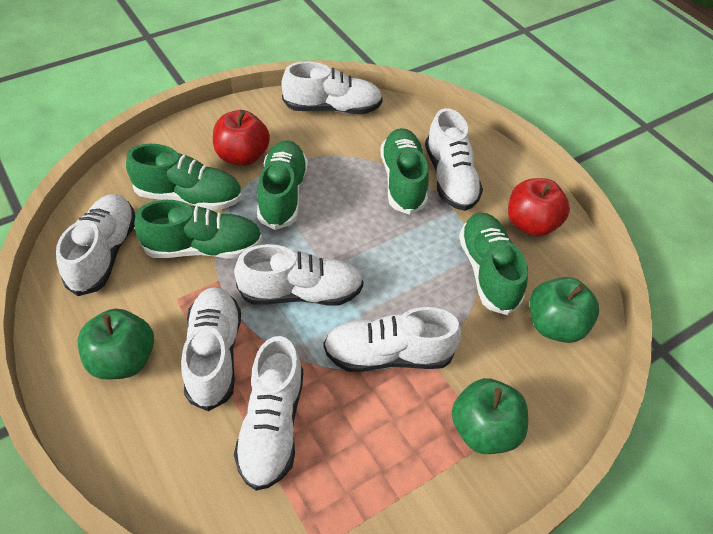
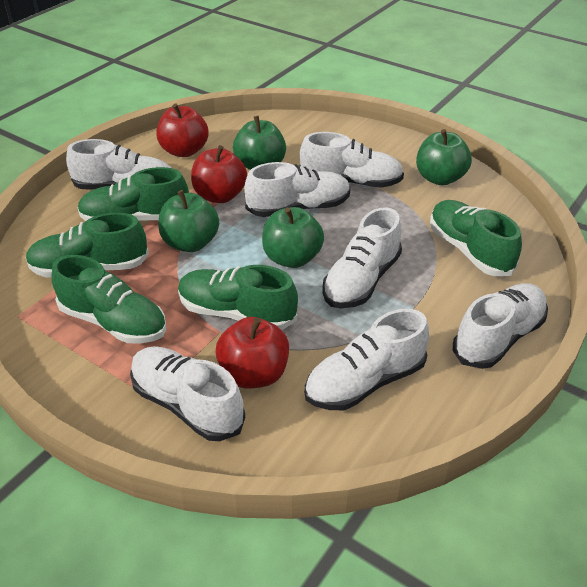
green apple: [78,309,154,380] [452,378,528,454] [530,277,599,343] = 3 -> [158,190,219,252] [233,116,286,170] [262,207,324,268] [416,129,472,186] = 4
red apple: [213,110,270,166] [508,178,570,237] = 2 -> [156,104,209,157] [191,145,247,203] [216,317,289,388] = 3

